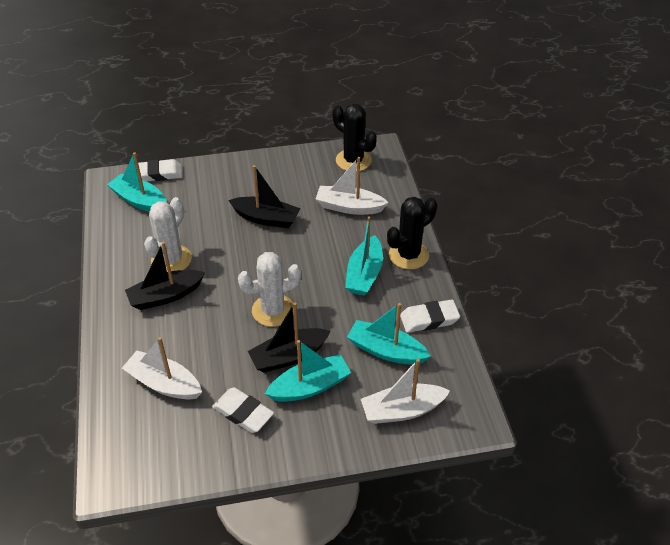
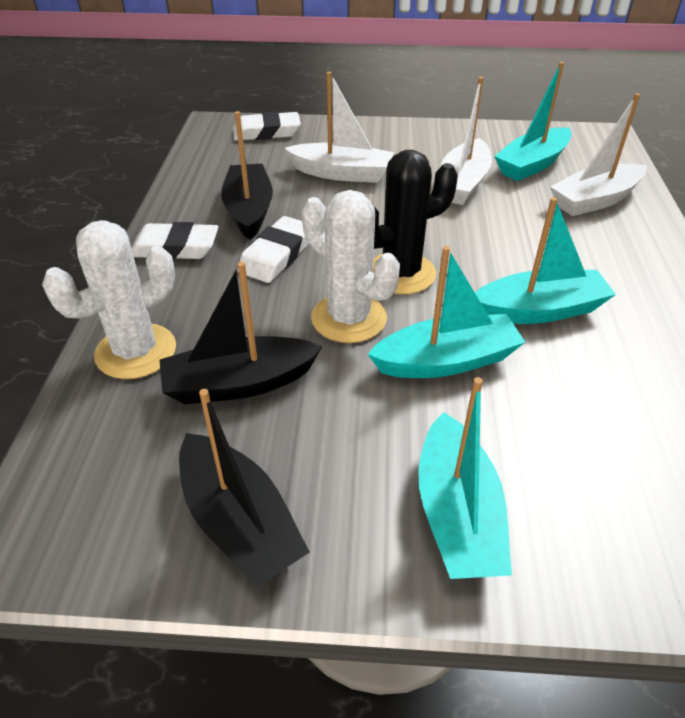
black cactus: [333,104,377,172] [387,197,437,269] = 2 -> [372,150,458,295] = 1

